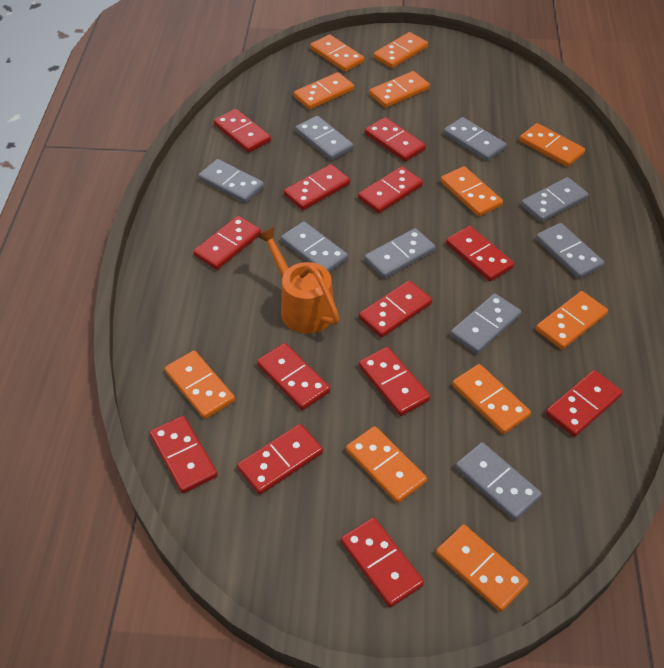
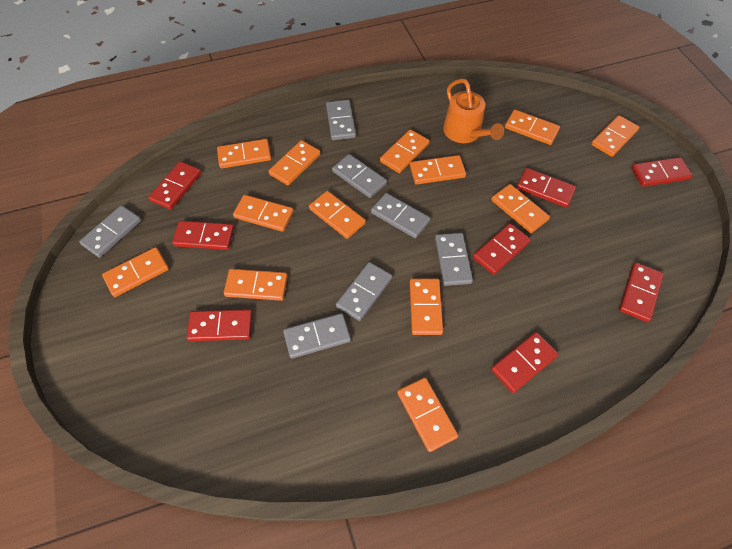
grey domino: [198,159,264,203] [281,221,348,272] [295,116,354,161] [364,228,436,279] [443,117,507,161] [450,293,521,354] [455,442,542,520] [521,177,588,223] [536,223,604,279] = 9 -> [79,205,141,258] [283,313,351,358] [326,100,356,140] [332,154,387,198] [336,262,392,321] [371,193,430,238] [435,233,473,286] = 7
orange domino: [165,350,235,419] [294,72,354,110] [310,34,364,72] [346,426,427,503] [369,71,430,108] [373,32,428,68] [436,525,529,612] [441,166,503,217] [452,364,531,434] [519,123,585,167] [536,291,608,350] = 11 -> [102,247,169,297] [217,139,271,168] [224,269,288,301] [233,195,294,232] [269,140,320,185] [309,191,366,239] [380,129,429,173] [397,378,459,452] [410,155,466,184] [410,279,443,335] [491,184,550,233] [505,110,560,145] [591,115,639,157] = 13
red domino: [149,416,218,493] [193,216,261,270] [214,109,271,153] [237,424,323,495] [257,343,330,410] [284,164,350,210] [341,517,424,607] [358,166,423,213] [359,280,432,338] [359,347,430,416] [365,117,426,162] [446,226,514,281] [546,370,623,437] = 13 -> [148,161,201,210] [172,221,234,250] [187,309,252,341] [473,223,531,275] [491,332,558,393] [517,168,576,208] [619,262,664,322] [632,157,693,187] = 8

